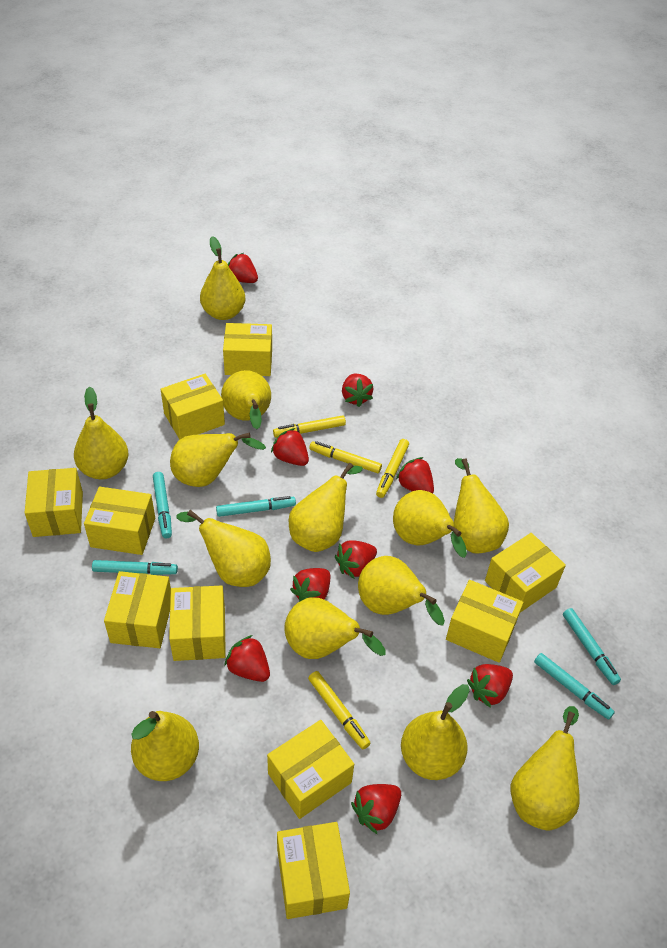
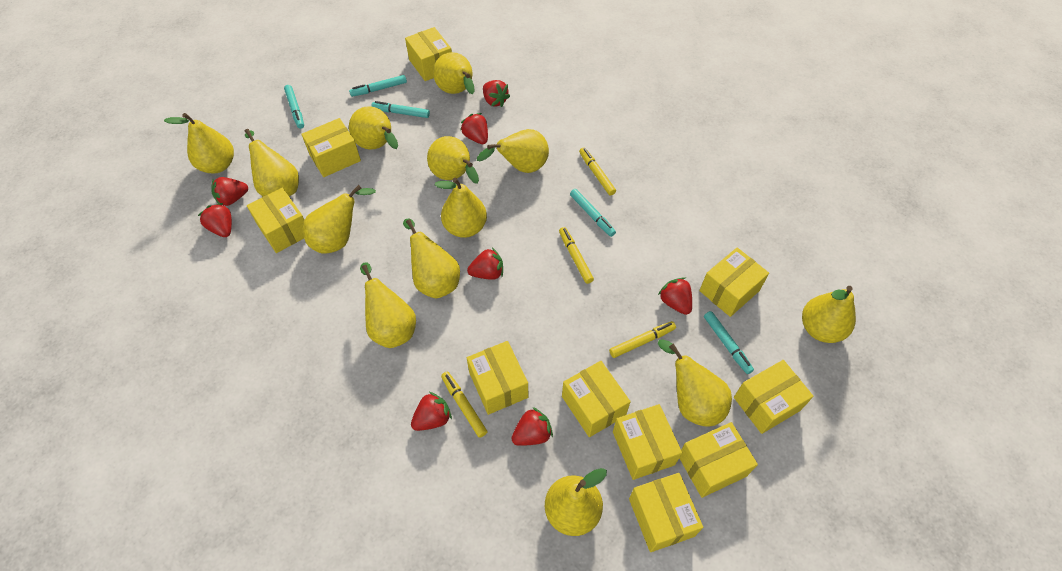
red strawberry: [224,635,270,682] [228,253,258,283] [271,428,309,466] [290,568,330,602] [335,540,377,579] [342,374,374,407] [351,784,401,834] [396,457,434,493] [467,664,513,708] = 9 -> [198,203,232,237] [212,177,248,206] [411,392,452,431] [460,113,488,144] [467,248,503,280] [483,80,510,107] [511,407,553,446] [658,277,692,315] = 8

